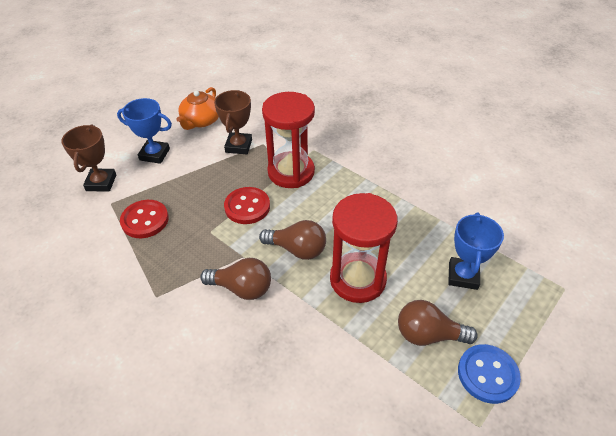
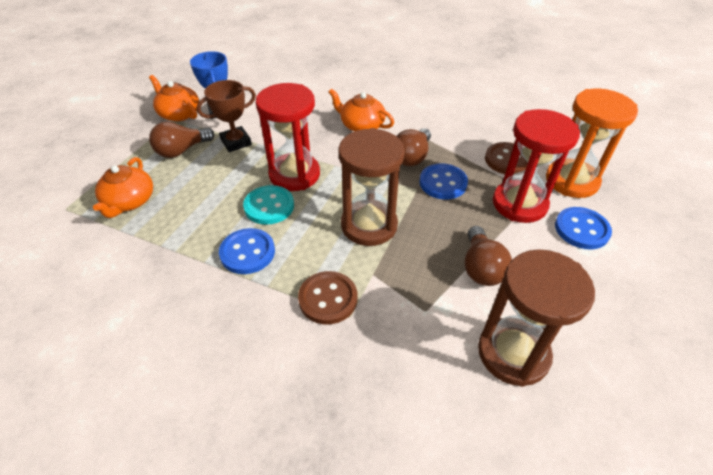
blue button: [458,344,521,404] = 1 -> [219,228,275,274] [419,163,468,200] [555,207,612,249] = 3
blue trophy: [117,98,172,164] [448,213,504,290] = 2 -> [190,51,228,119] = 1
brown button: none = 0 -> [298,271,358,325] [485,142,528,174] = 2
brown hourglass: none = 0 -> [338,128,405,246] [478,249,595,387] = 2
brown trophy: [62,125,116,192] [214,90,252,154] = 2 -> [197,80,256,152] = 1
orange hourglass: none = 0 -> [546,88,638,198] = 1
orange teapot: [176,87,219,130] = 1 -> [93,157,153,218] [149,75,199,121] [329,89,394,132] = 3
red button: [120,200,169,238] [224,187,270,224] = 2 -> none = 0
turquoise button: none = 0 -> [243,185,294,225] = 1

